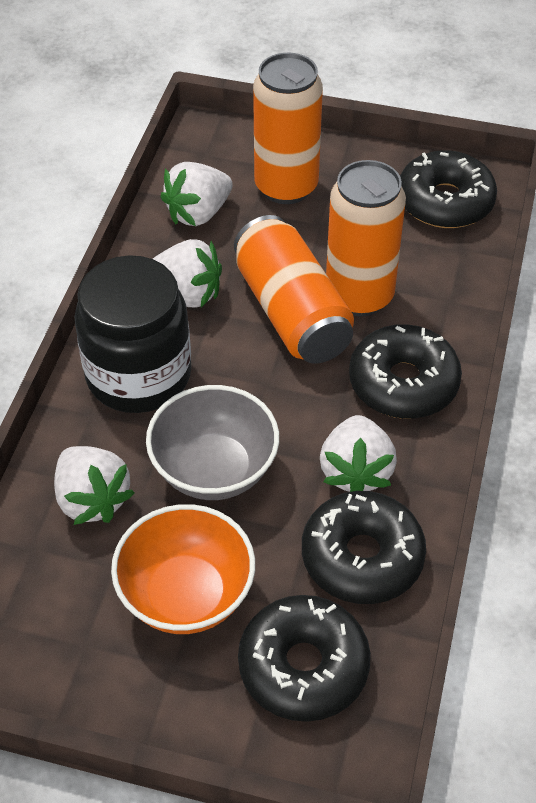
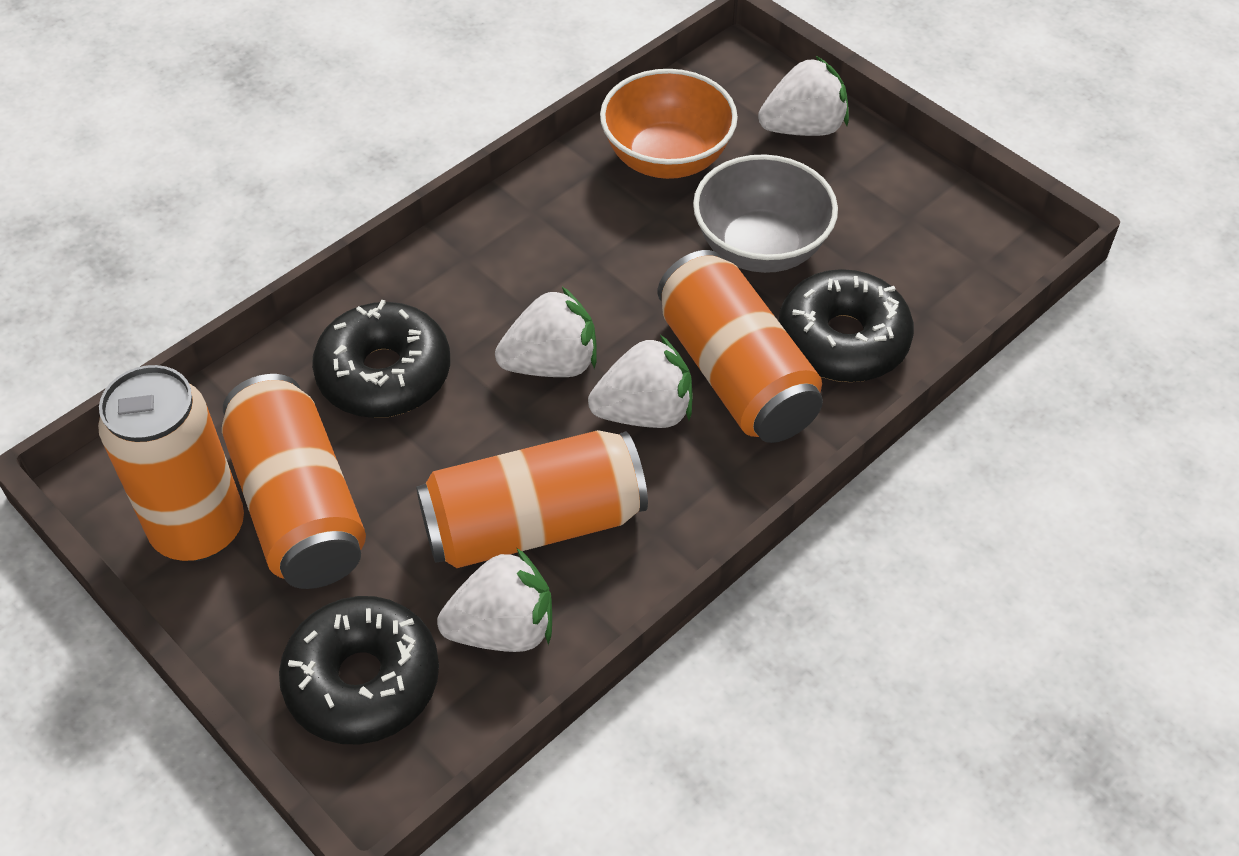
black donut: [238,595,371,722] [302,491,426,604] [349,324,462,419] [400,150,497,228] = 4 -> [279,596,439,744] [312,300,450,418] [779,269,914,382] = 3
black jar: [75,255,191,413] = 1 -> none = 0
orange can: [234,215,354,364] [253,53,323,204] [326,160,406,316] = 3 -> [98,365,244,561] [222,374,366,589] [416,430,648,568] [657,250,823,443] = 4

